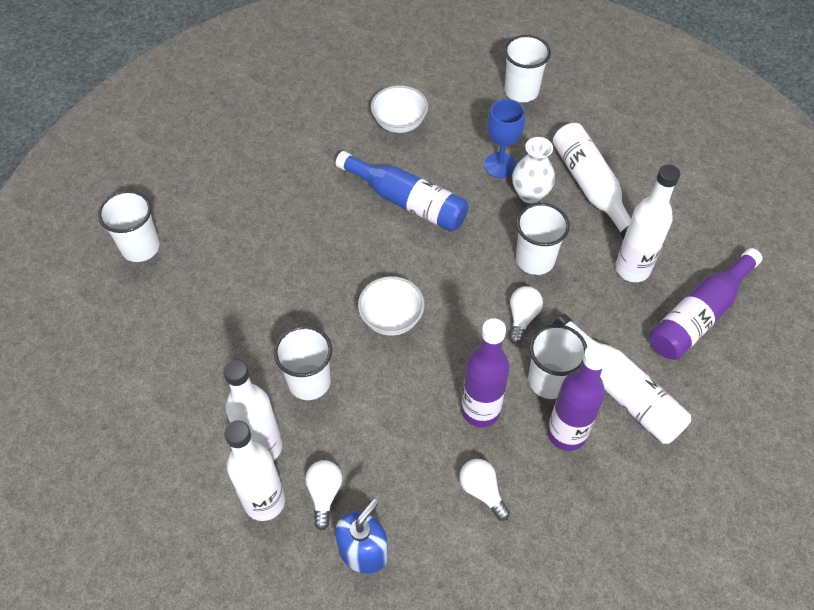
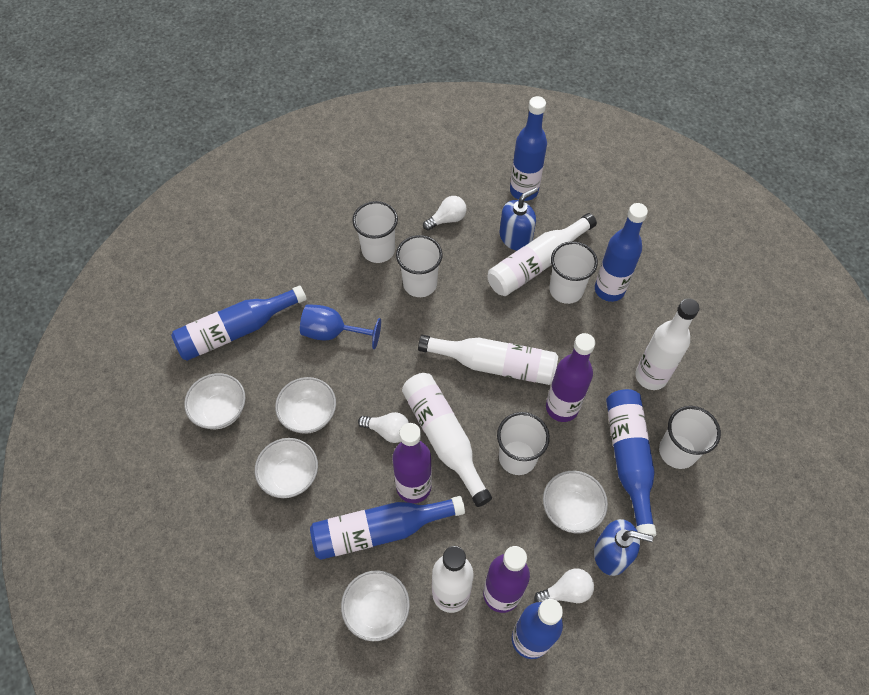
blue bottle: [336,151,468,232] = 1 -> [171,285,307,361] [310,496,465,560] [510,96,547,201] [512,599,563,659] [595,203,648,302] [606,389,657,537] = 6
blue soap dispenser: [335,499,388,574] = 1 -> [500,187,538,251] [594,519,653,576] = 2
white bowl: [358,276,424,336] [371,85,428,133] = 2 -> [184,373,246,429] [255,438,318,498] [275,377,336,434] [341,570,410,641] [543,471,608,533] = 5
white vase: [512,137,555,204] = 1 -> none = 0

